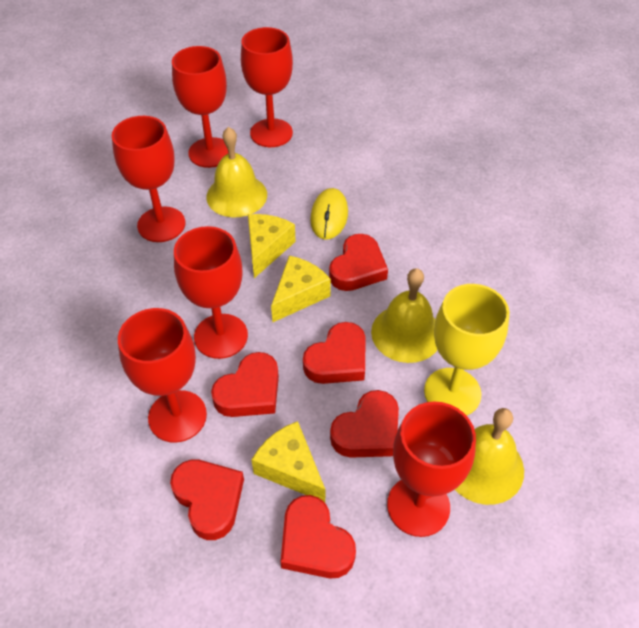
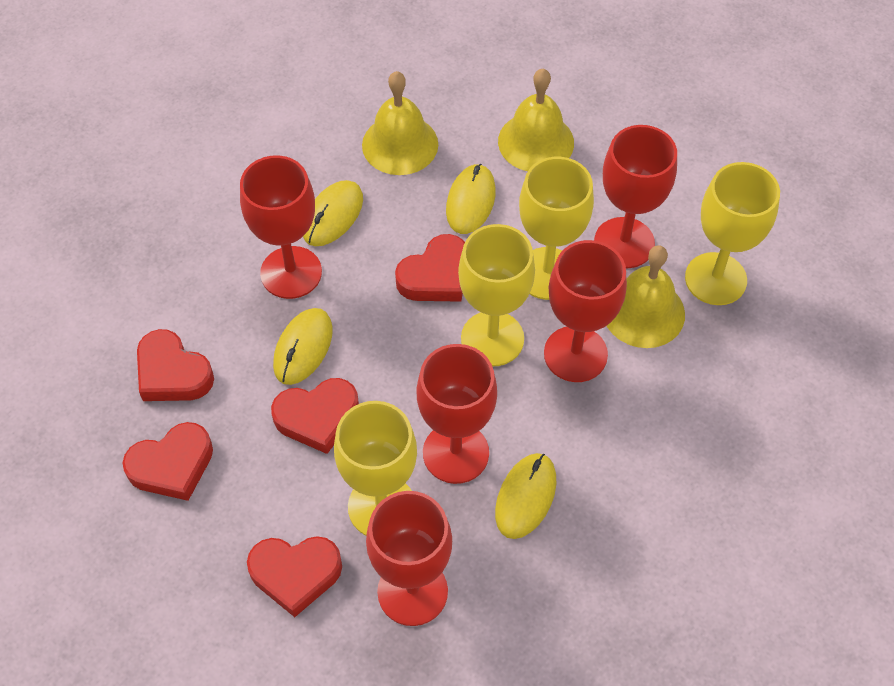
red goblet: [112,116,185,242] [118,308,207,443] [172,46,228,168] [174,226,248,359] [241,27,293,147] [387,401,476,537] = 6 -> [240,155,322,299] [366,491,452,626] [417,344,497,484] [544,240,627,382] [594,125,677,268] = 5
red heart: [170,459,244,540] [211,352,279,417] [281,495,356,578] [303,322,366,384] [329,234,388,291] [330,390,399,458] = 6 -> [123,422,213,501] [137,329,214,401] [247,536,342,617] [271,378,359,454] [395,234,465,302] = 5
yellow cheese: [248,214,296,278] [251,421,326,502] [271,256,331,322] = 3 -> none = 0
yellow goblet: [424,284,509,416] = 1 -> [334,401,417,536] [458,224,535,367] [519,157,594,300] [685,162,780,305] = 4
yellow mouse: [310,188,348,240] = 1 -> [273,308,333,385] [303,180,363,246] [446,163,496,234] [495,453,556,539] = 4

